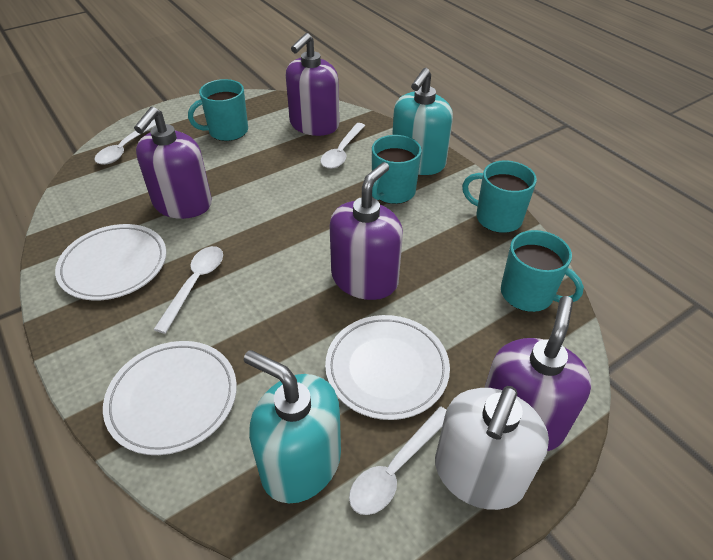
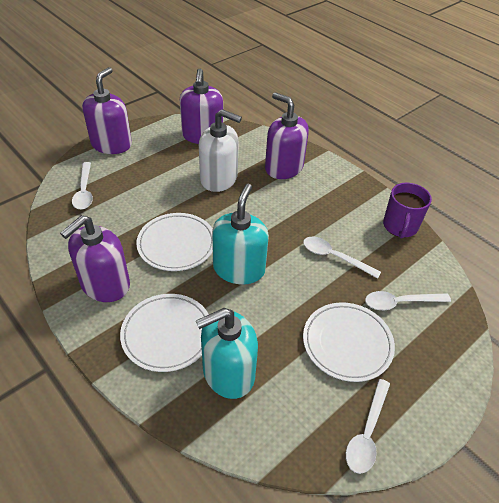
purple mug: none = 0 -> [383,183,432,238] = 1
turquoise mug: [188,79,248,141] [372,135,422,204] [462,160,537,233] [501,230,584,312] = 4 -> none = 0

